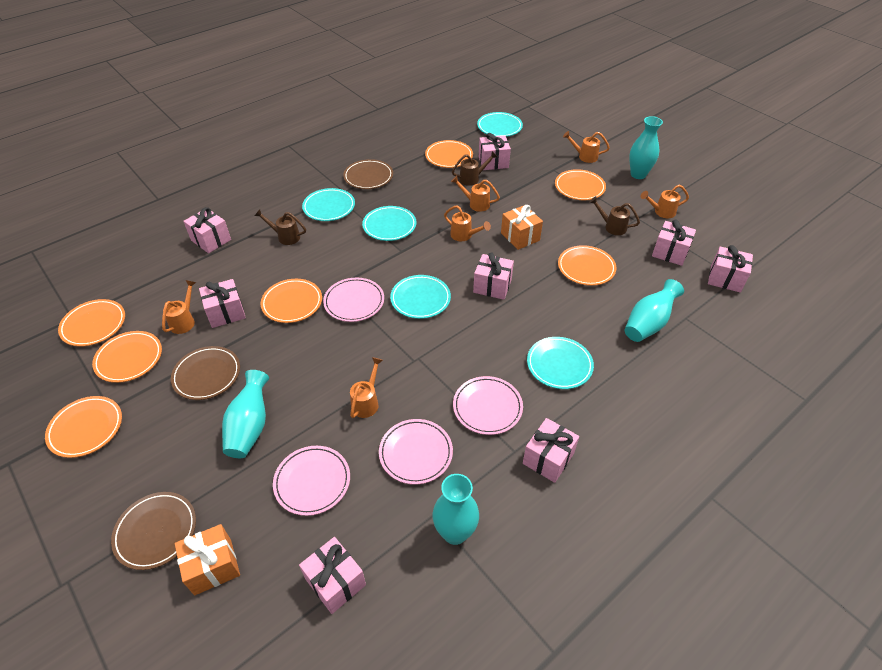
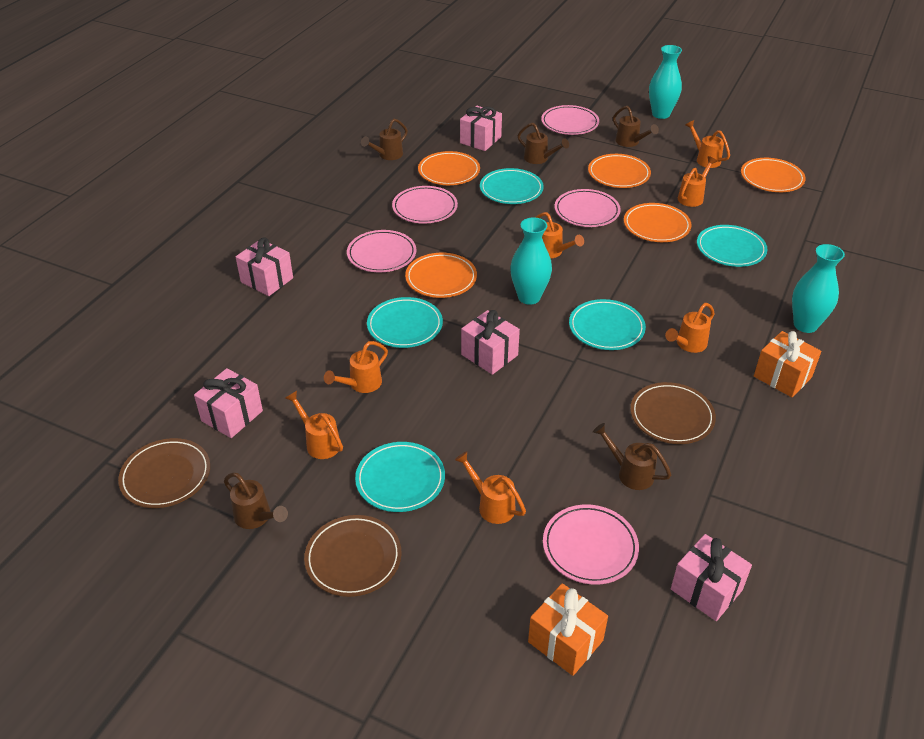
brown watering can: [254,209,306,245] [452,151,497,186] [589,196,640,235] = 3 -> [224,473,288,529] [361,119,408,160] [517,123,569,164] [593,423,671,490] [613,106,659,147] = 5
orange plate: [45,396,122,458] [58,299,125,346] [92,331,162,383] [260,279,322,323] [425,140,473,168] [555,169,606,200] [558,245,616,286] = 7 -> [405,253,477,298] [418,151,480,185] [588,154,651,188] [624,203,691,242] [741,158,806,192] = 5
orange watering can: [162,280,196,334] [350,357,383,418] [444,205,491,241] [451,176,500,212] [563,131,610,163] [640,185,689,218] = 6 -> [285,391,343,459] [324,341,388,393] [455,451,526,524] [535,212,584,258] [665,303,715,353] [678,156,717,207] [685,120,730,168] = 7
pink gift: [183,207,231,253] [199,279,246,328] [299,537,366,614] [473,252,514,300] [479,133,511,170] [523,418,579,483] [652,220,696,266] [708,245,753,293] = 8 -> [194,368,263,438] [236,237,293,296] [460,106,502,151] [461,310,520,375] [671,534,752,621] = 5
pink plate: [273,446,350,516] [323,277,384,322] [379,419,453,485] [453,376,523,435] = 4 -> [347,230,416,272] [392,186,458,224] [541,105,599,135] [543,504,639,585] [555,189,621,227] = 5
turquoise vase: [222,370,269,458] [432,474,479,545] [625,279,684,342] [629,116,663,179] = 4 -> [510,217,552,305] [649,45,682,119] [792,244,845,333] = 3

